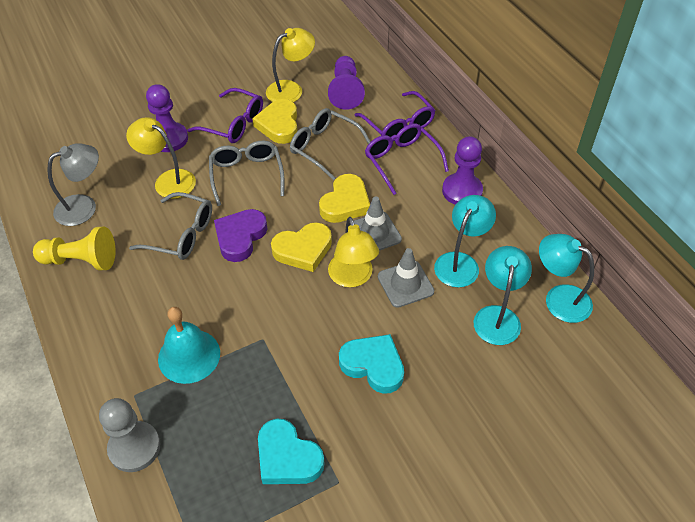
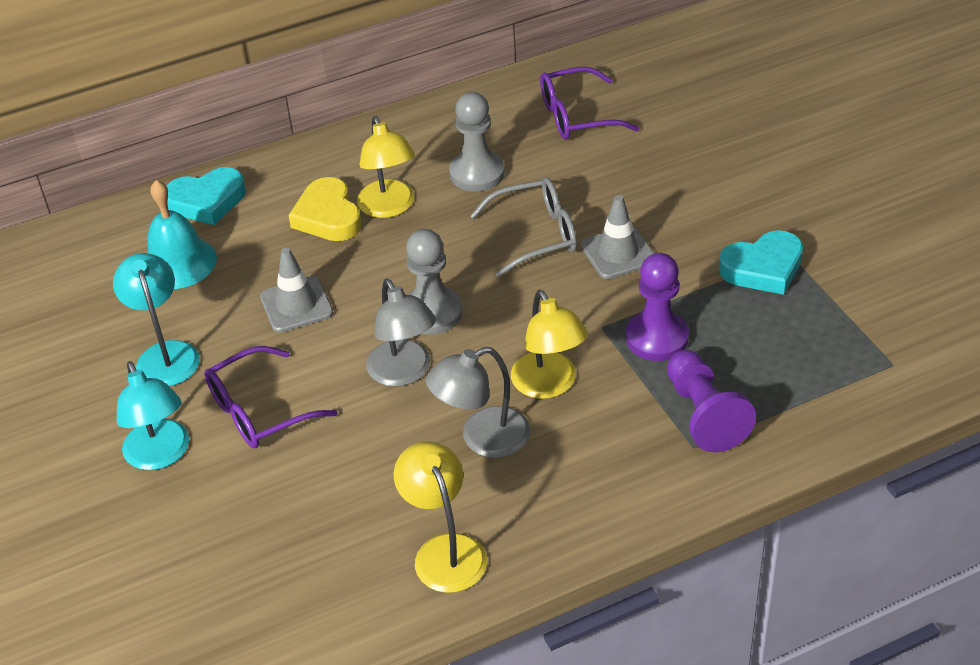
grey glasses: [129,192,212,260] [209,141,285,206] [290,108,371,180] = 3 -> [470,177,577,277] = 1
grey lamp: [47,143,99,226] = 1 -> [366,279,436,387] [426,347,530,458] = 2
grey pawn: [99,398,160,472] = 1 -> [406,229,463,335] [449,92,505,192] = 2
purple glasses: [187,88,263,143] [354,91,436,141] [365,123,449,195] = 3 -> [204,346,337,448] [540,67,639,140] = 2
purple heart: [214,209,267,262] = 1 -> none = 0
purple pawn: [146,84,188,152] [328,56,365,110] [442,136,483,205] = 3 -> [626,253,689,361] [667,350,756,452] = 2
turquoise lamp: [434,195,496,287] [474,246,532,345] [539,234,594,323] = 3 -> [113,253,200,386] [117,361,189,470] = 2
yellow heart: [252,99,297,144] [271,222,332,272] [319,174,370,223] = 3 -> [288,177,362,241] = 1
yellow pawn: [33,227,116,271] = 1 -> none = 0

